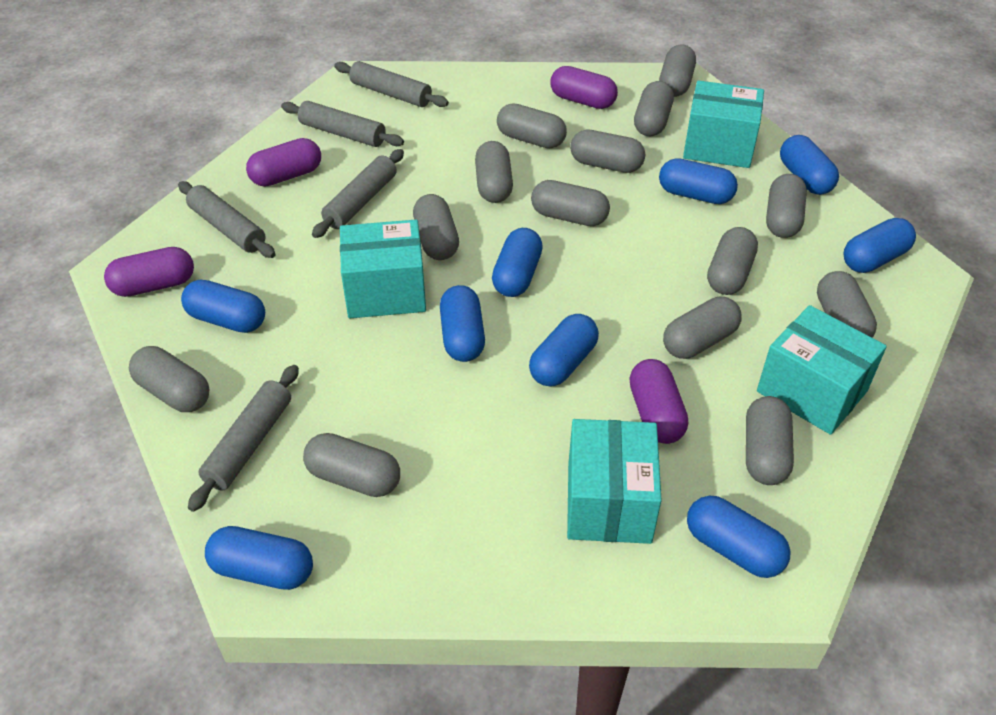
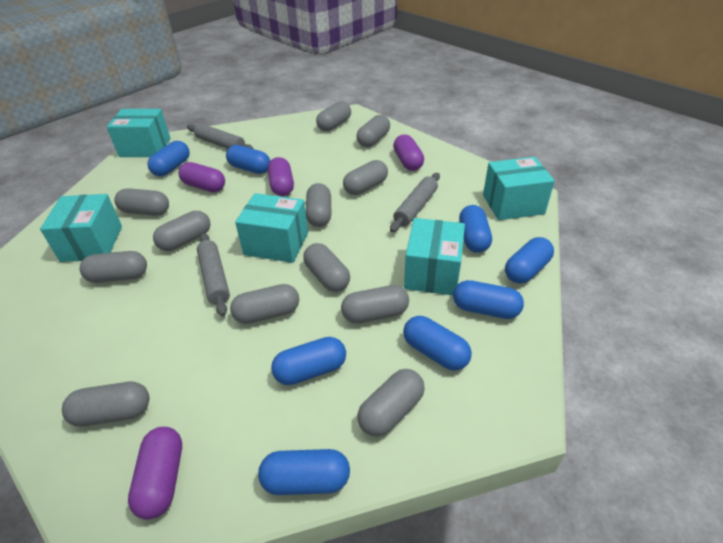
blue capsule: [181,280,265,333] [205,526,313,590] [440,285,485,362] [492,228,543,297] [529,314,599,387] [659,158,738,204] [687,496,791,578] [780,135,839,195] [843,218,916,273] = 9 -> [148,141,190,176] [226,145,270,174] [258,449,350,495] [271,337,346,385] [403,316,472,371] [453,280,524,319] [459,205,492,253] [505,237,554,284] = 8
grey capsule: [129,346,209,412] [303,433,400,497] [413,194,459,260] [475,141,513,203] [497,103,567,148] [531,180,610,226] [570,130,645,173] [634,81,674,136] [659,45,696,97] [663,297,742,359] [707,227,758,295] [746,396,794,485] [766,174,807,238] [817,271,877,337] = 14 -> [62,382,149,426] [80,251,147,283] [114,188,169,216] [153,211,210,251] [230,284,299,324] [303,243,350,292] [306,183,331,227] [316,101,351,131] [341,285,409,324] [343,160,388,195] [356,115,390,147] [357,369,425,437] = 12
grey rolling pin: [178,181,276,258] [188,365,299,512] [281,101,404,147] [312,149,404,238] [334,61,449,107] = 5 -> [187,124,254,149] [197,233,230,316] [390,173,440,232] = 3
turquoise box: [340,220,426,318] [567,419,662,544] [683,80,764,168] [757,305,887,435] = 4 -> [40,194,122,262] [107,109,171,157] [235,193,308,263] [404,218,465,296] [483,157,555,220] = 5

